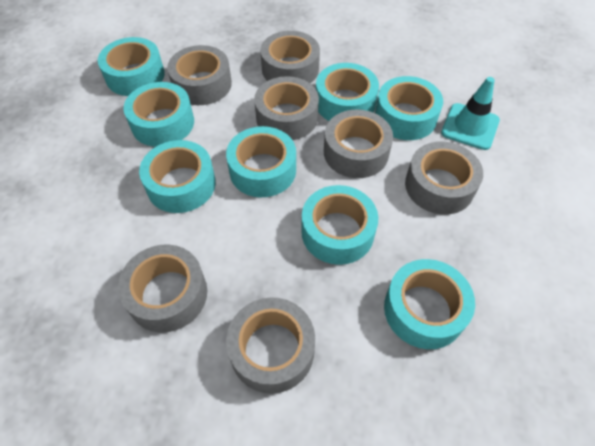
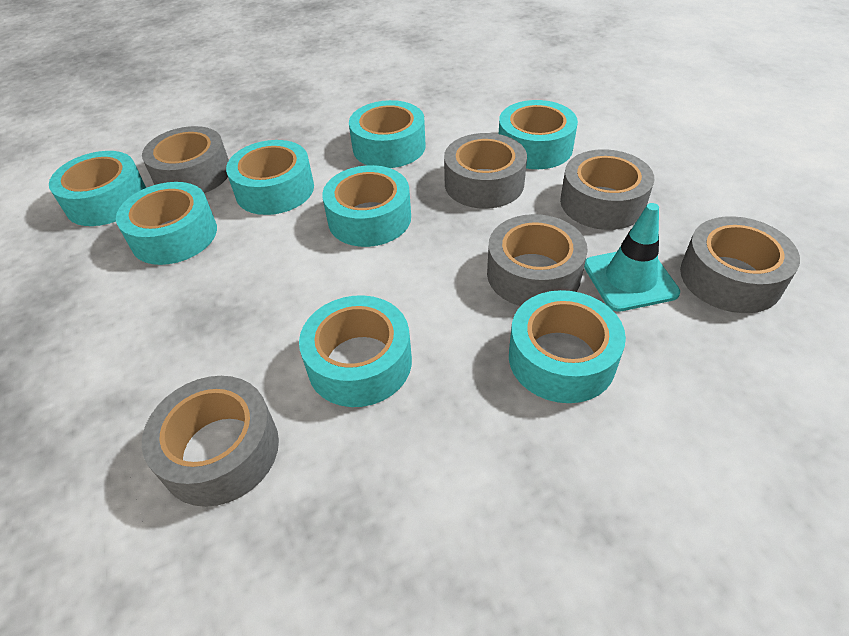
grey tape: [118,245,207,333] [167,45,232,105] [226,297,315,394] [254,76,319,140] [260,31,320,83] [324,110,393,178] [405,142,483,215] = 7 -> [142,126,229,193] [142,376,279,507] [444,133,527,209] [487,214,588,306] [560,149,654,230] [680,216,800,313] = 6

